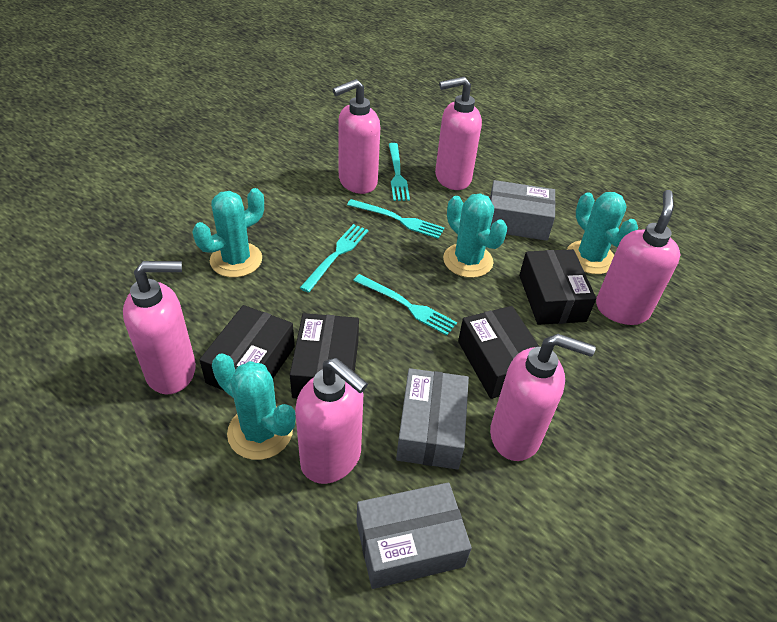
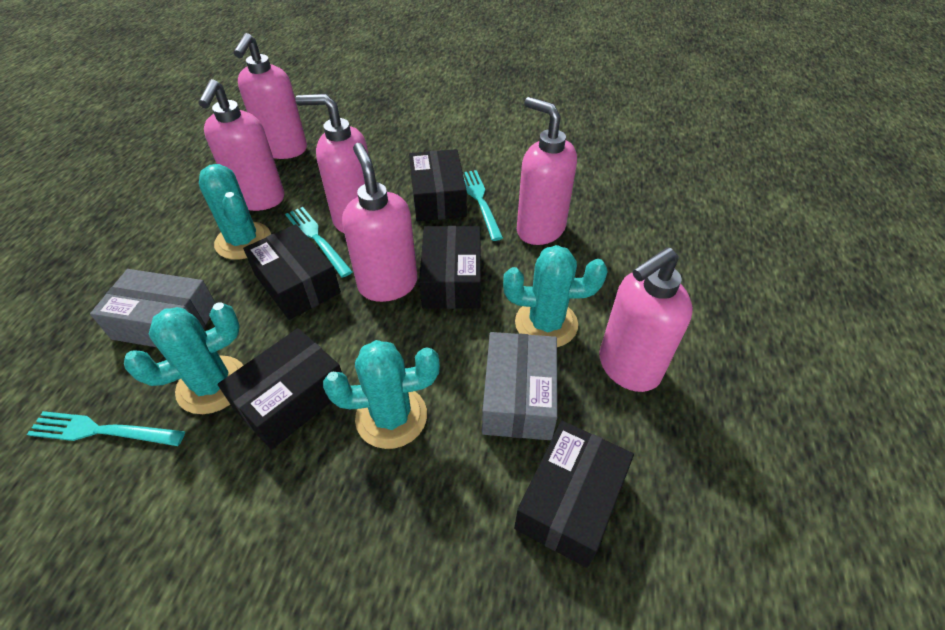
black box: [200,305,295,391] [290,313,359,398] [458,306,539,399] [519,249,596,325] = 4 -> [218,328,342,450] [243,224,341,320] [409,149,467,221] [419,226,481,309] [514,421,634,568] = 5
grey box: [356,483,472,589] [396,368,469,469] [490,180,556,241] = 3 -> [90,269,216,347] [482,332,558,440] = 2
turquoise fork: [300,224,368,293] [347,199,445,239] [353,274,457,336] [389,143,410,201] = 4 -> [27,411,185,446] [285,207,353,278] [463,170,503,241] = 3

